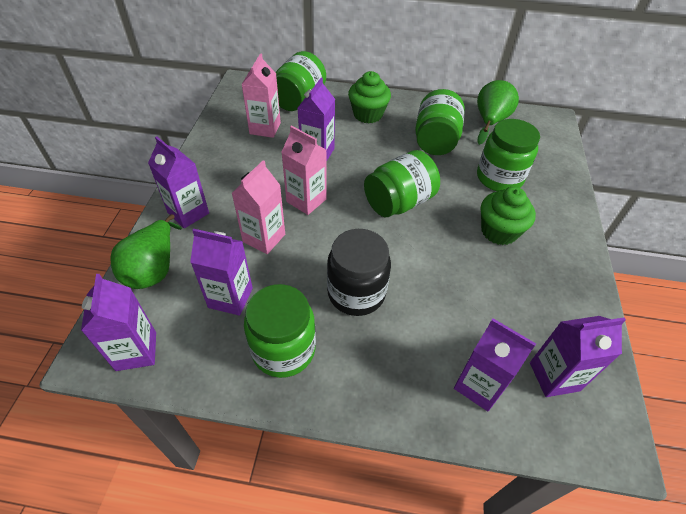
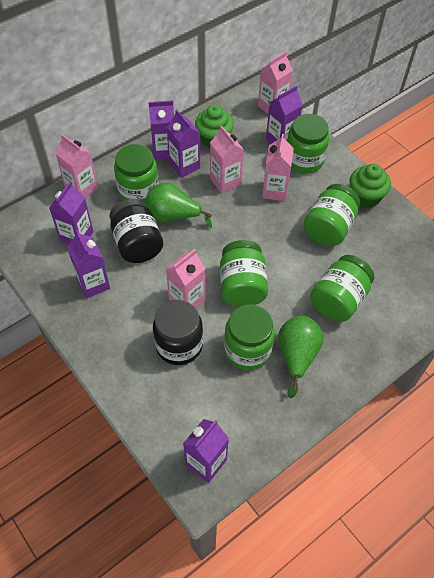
black jar: [327,229,391,316] = 1 -> [110,199,163,263] [153,300,203,365] = 2
green jar: [244,284,316,378] [275,51,326,111] [364,150,440,217] [415,89,465,155] [477,119,540,191] = 5 -> [114,144,159,204] [220,240,268,307] [224,304,275,370] [287,114,329,174] [304,184,360,246] [311,255,374,322] = 6
pink carton: [232,160,285,254] [241,53,281,138] [281,125,326,215] = 3 -> [55,134,98,198] [166,249,205,308] [210,125,244,194] [258,51,293,114] [262,134,294,201] = 5

